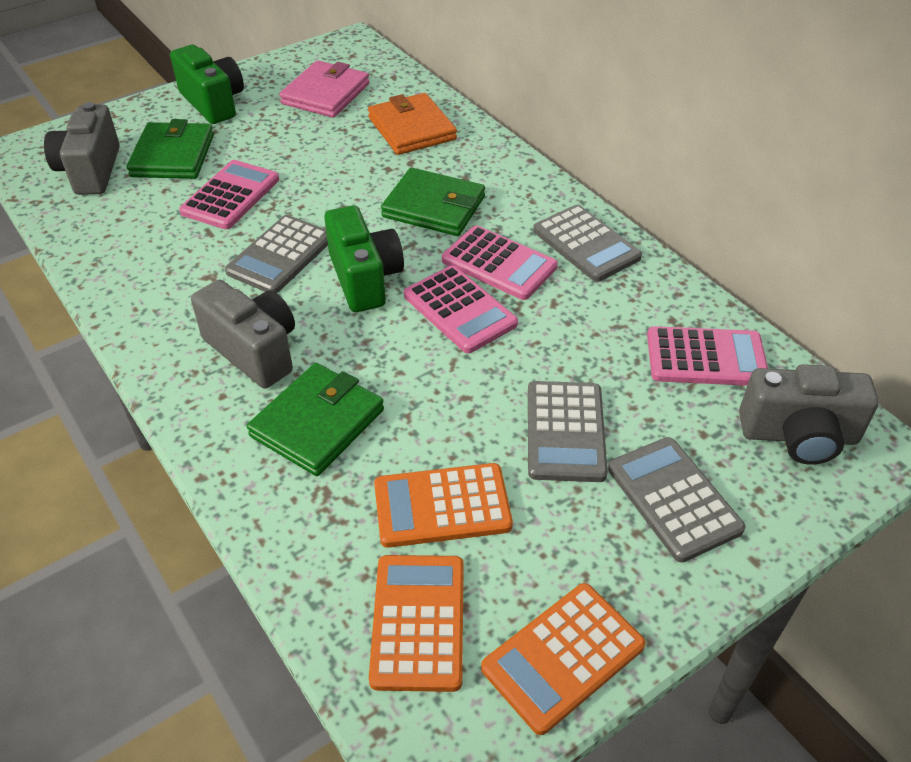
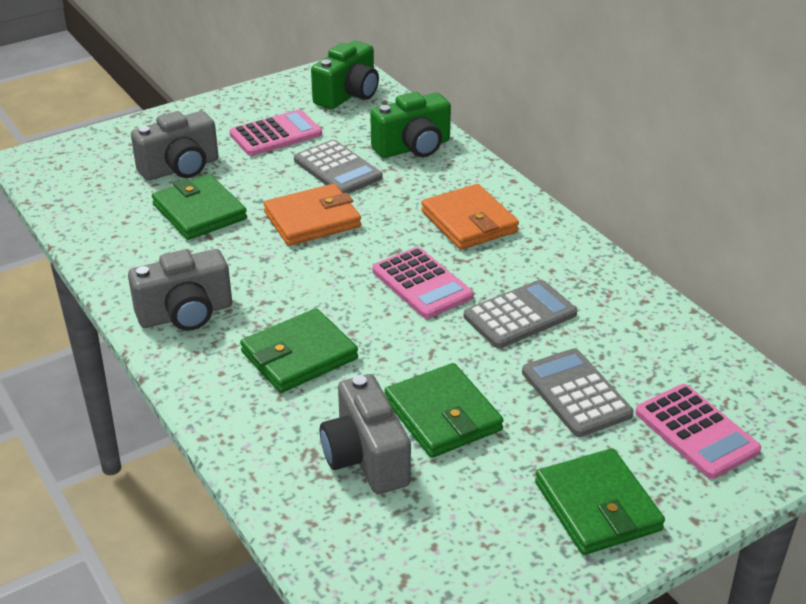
green wallet: [127,119,214,179] [247,363,384,476] [381,168,485,236] = 3 -> [152,174,247,240] [240,308,358,393] [384,363,503,458] [535,448,665,555] = 4
grey calculator: [225,215,328,293] [528,381,608,482] [533,205,642,282] [608,437,746,563] = 4 -> [294,140,383,194] [464,280,577,348] [522,348,633,437] = 3
orange calculator: [369,555,464,692] [374,463,513,548] [481,583,646,735] = 3 -> none = 0
orange wallet: [368,93,457,155] = 1 -> [263,184,361,246] [421,184,519,250] = 2
pink calculator: [179,160,279,229] [404,265,518,353] [442,226,558,300] [647,326,768,386] = 4 -> [230,110,322,156] [372,247,473,319] [635,384,761,479] = 3
pink wallet: [279,60,369,118] = 1 -> none = 0

